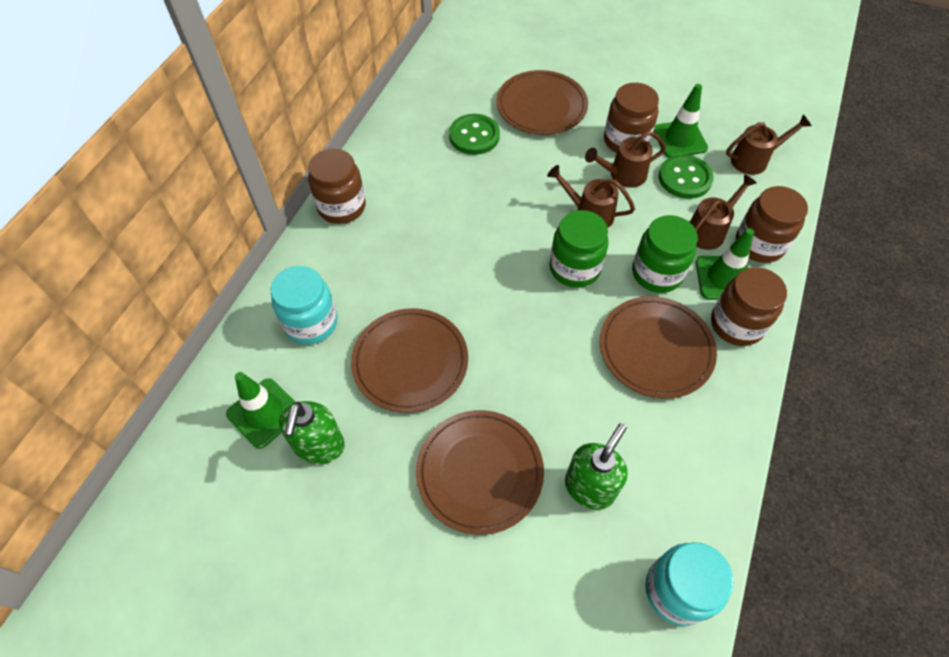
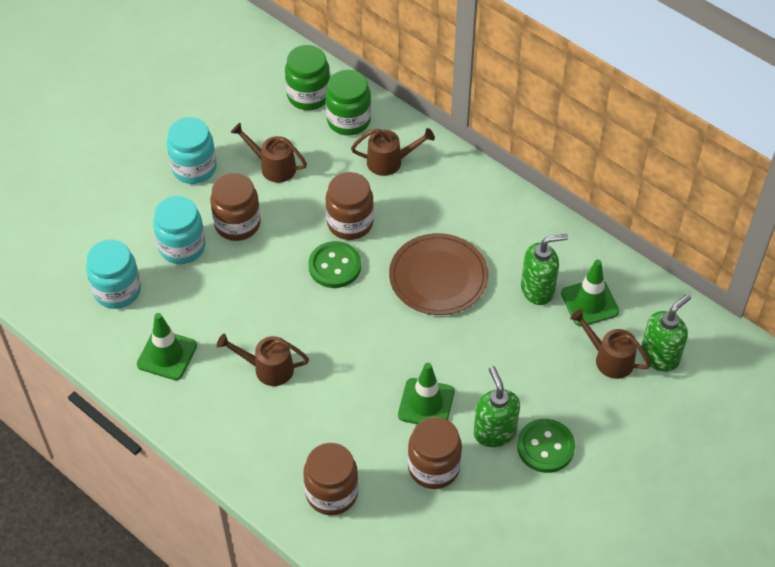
brown plate: [351,308,468,413] [416,410,544,535] [497,70,588,135] [600,296,717,399] = 4 -> [389,233,488,315] = 1
green soap dispenser: [279,401,345,465] [565,423,628,510] = 2 -> [474,366,520,447] [521,234,568,305] [641,294,691,372] = 3
turquoise jar: [271,266,337,345] [645,542,734,626] = 2 -> [86,240,141,309] [153,196,205,264] [167,117,217,184] = 3

